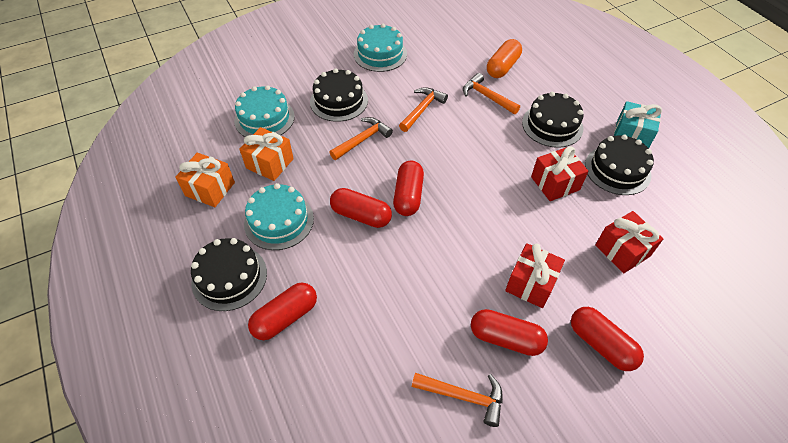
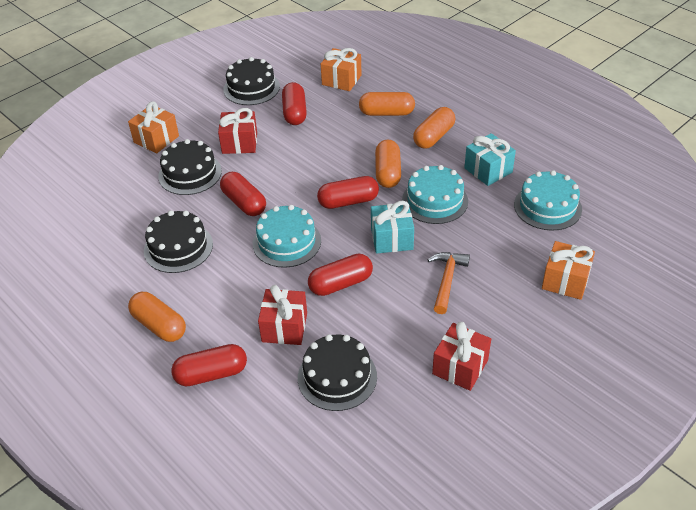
orange capsule: [487,39,522,78] = 1 -> [128,292,186,342] [359,92,415,116] [375,140,401,188] [413,107,455,149] = 4
orange gift: [175,153,235,207] [239,127,294,181] = 2 -> [128,101,179,153] [321,48,361,91] [542,241,595,300] = 3
orange hammer: [329,117,393,160] [399,87,448,132] [412,373,502,427] [463,73,520,114] = 4 -> [428,252,470,314] = 1
turquoise gift: [614,101,662,148] = 1 -> [371,201,414,254] [464,133,516,186] = 2

